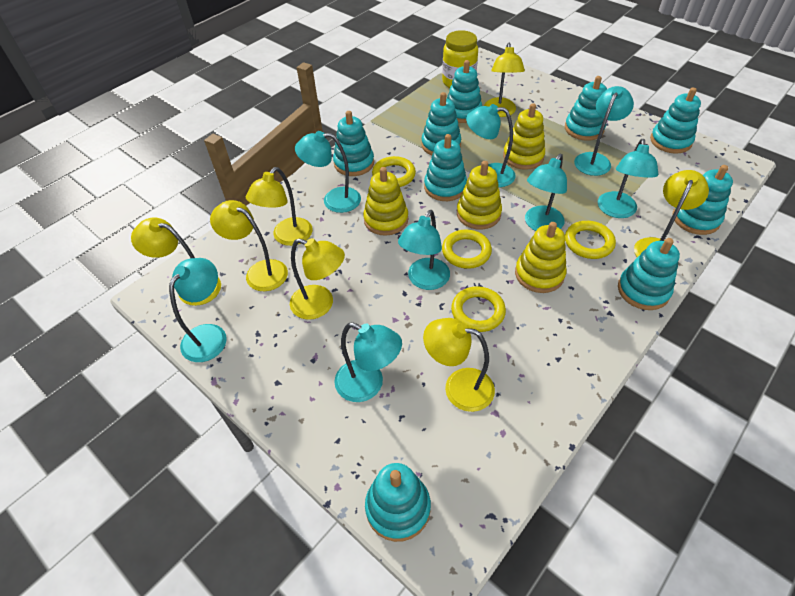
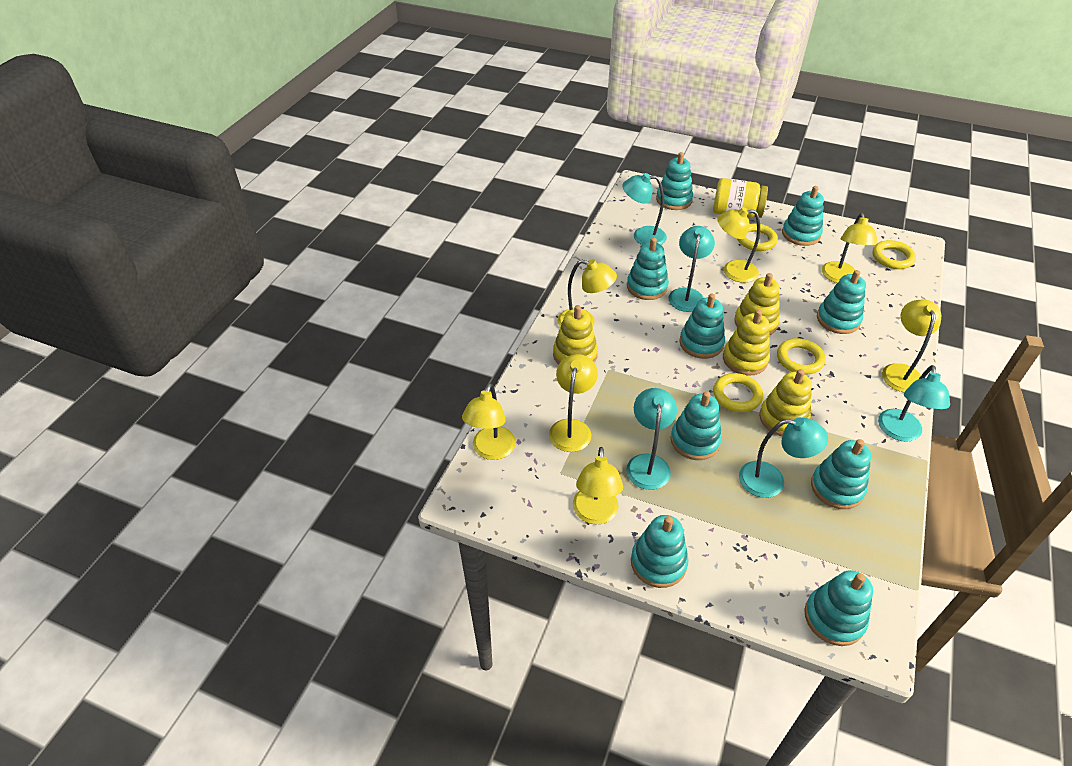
turquoise lamp: [169,258,227,362] [295,131,361,213] [335,322,402,402] [398,210,450,290] [466,104,516,187] [525,154,567,231] [574,86,634,176] [598,139,658,218] = 8 -> [622,173,667,245] [626,388,677,490] [669,226,715,312] [739,418,828,498] [878,365,950,442] = 5

